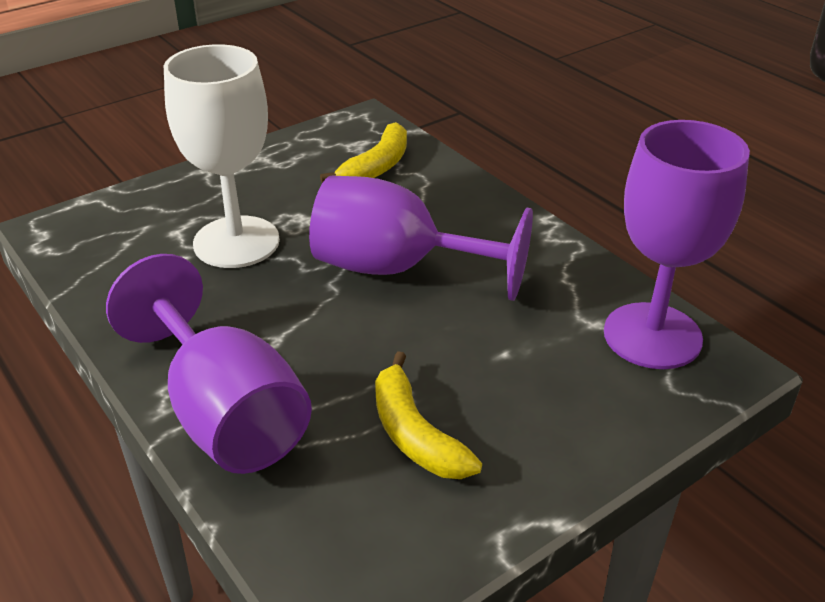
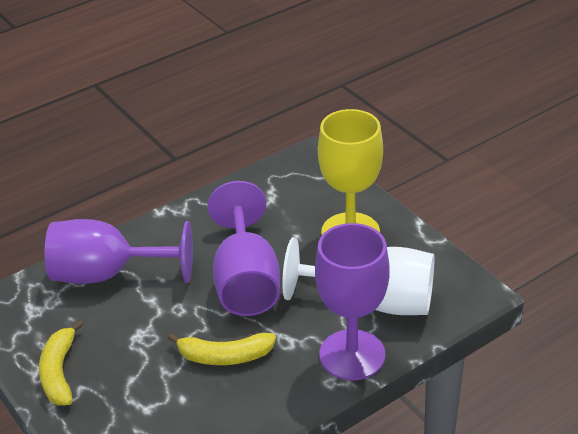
yellow goblet: none = 0 -> [318,109,383,235] = 1

